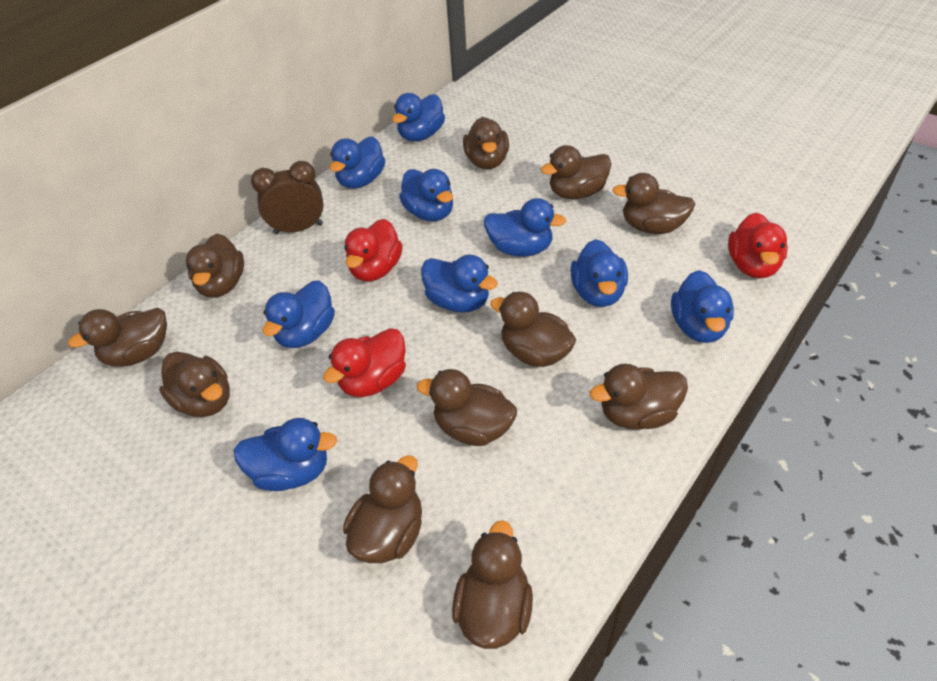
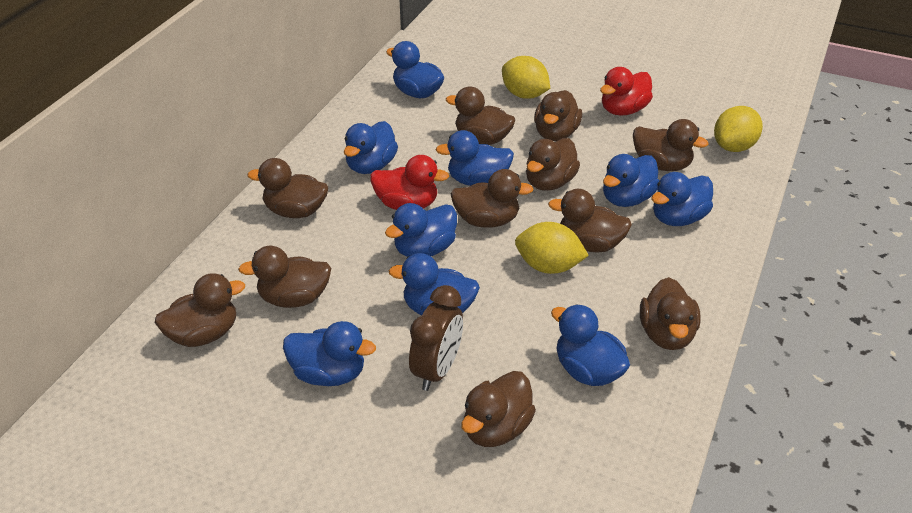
red duck: [323,328,406,397] [344,219,403,281] [728,212,788,279] = 3 -> [370,155,449,210] [600,67,653,116] = 2
yellow lemon: none = 0 -> [502,56,550,99] [515,222,589,274] [714,106,763,152] = 3

